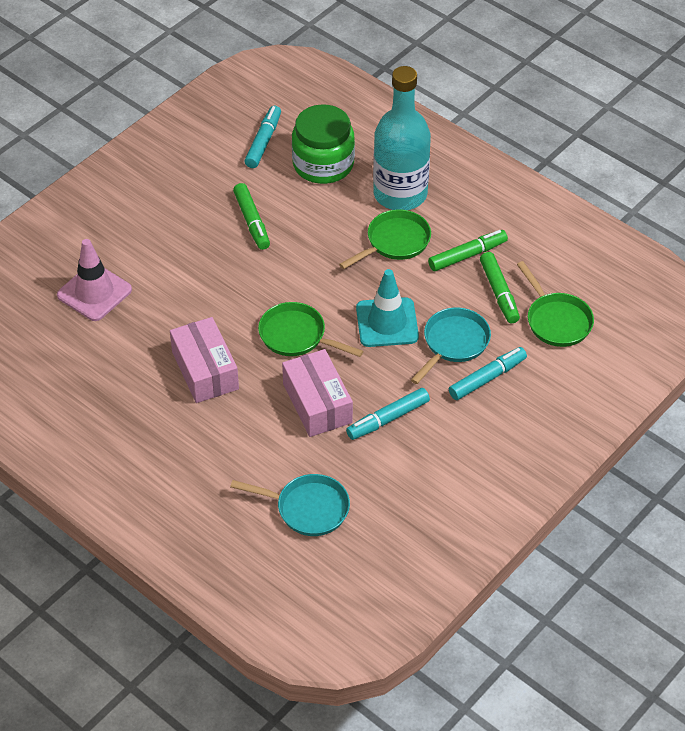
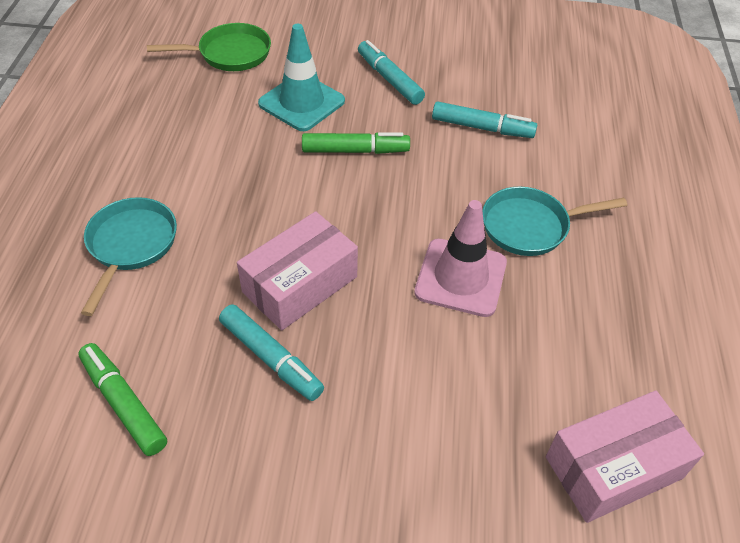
green jar: [292,104,355,184] = 1 -> none = 0
green marker: [233,183,270,250] [428,230,508,271] [480,252,520,323] = 3 -> [78,343,167,456] [302,132,410,154] = 2
green pan: [258,302,363,357] [339,209,431,269] [517,261,594,347] = 3 -> [147,23,271,71] = 1
turquoise bottle: [373,66,431,210] = 1 -> none = 0

